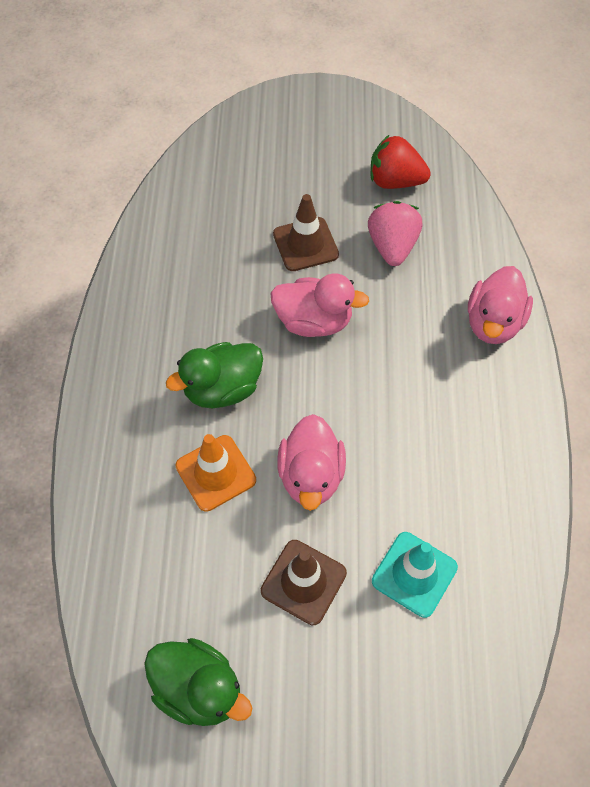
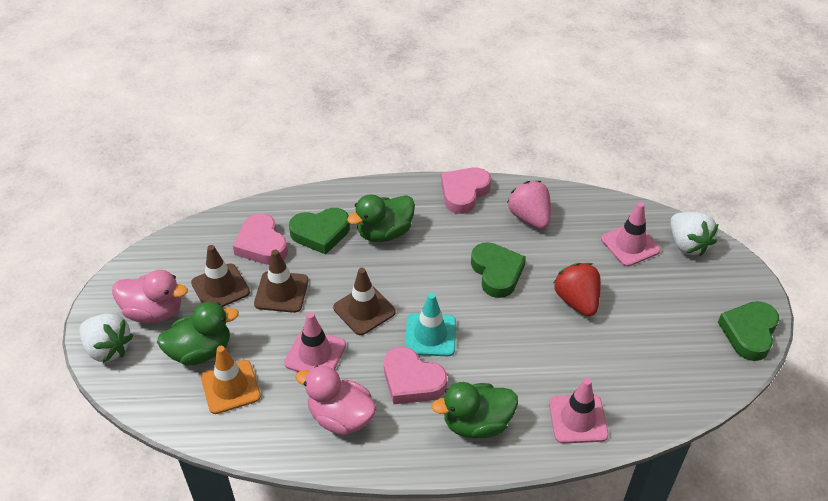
brown traffic cone: [261,540,347,625] [273,194,339,271] = 2 -> [191,245,250,307] [254,250,308,313] [333,268,396,335] = 3
green duck: [144,638,252,726] [166,342,263,408] = 2 -> [157,302,239,365] [347,194,415,242] [432,382,518,438] = 3
green heart: none = 0 -> [289,208,350,255] [471,242,526,298] [718,301,779,361] = 3
pink duck: [271,273,369,337] [277,414,346,511] [468,266,533,344] = 3 -> [112,270,188,323] [295,366,377,435] = 2
pink heart: none = 0 -> [233,213,288,265] [384,347,447,404] [441,167,491,214] = 3
pink traffic cone: none = 0 -> [284,312,346,372] [549,378,608,444] [601,202,661,267] = 3
white strawberry: none = 0 -> [79,314,134,363] [671,212,718,256] = 2

